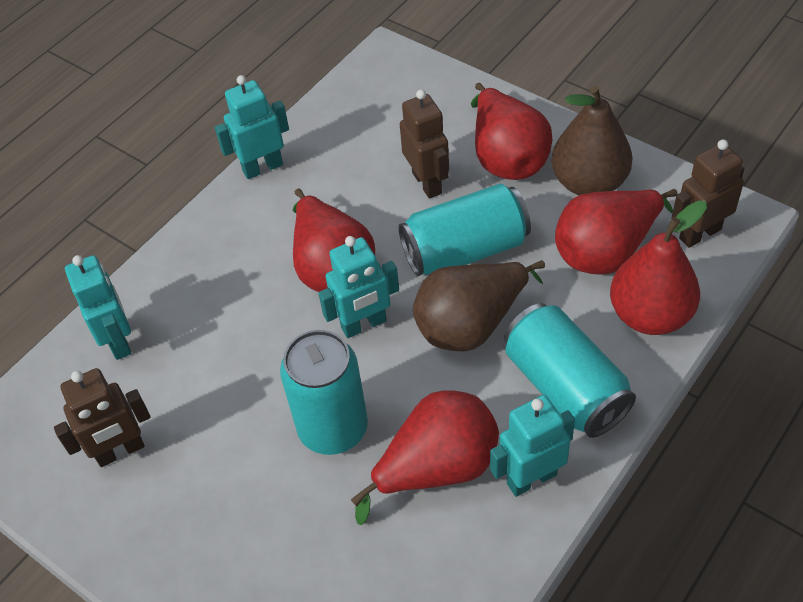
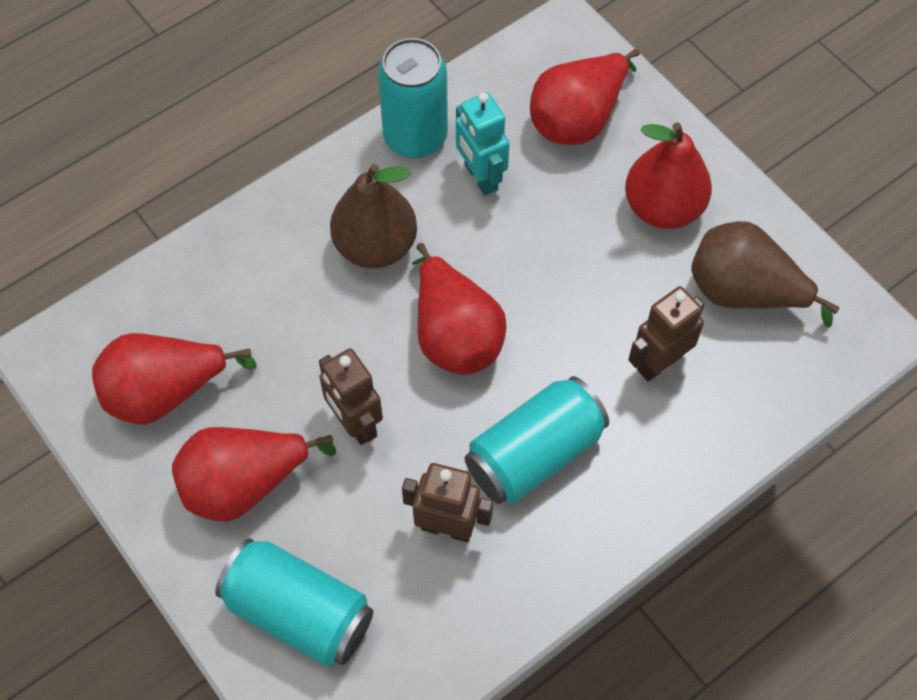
turquoise robot: [65,255,131,360] [215,75,289,179] [318,236,399,338] [490,395,575,497] = 4 -> [456,92,509,195] = 1

